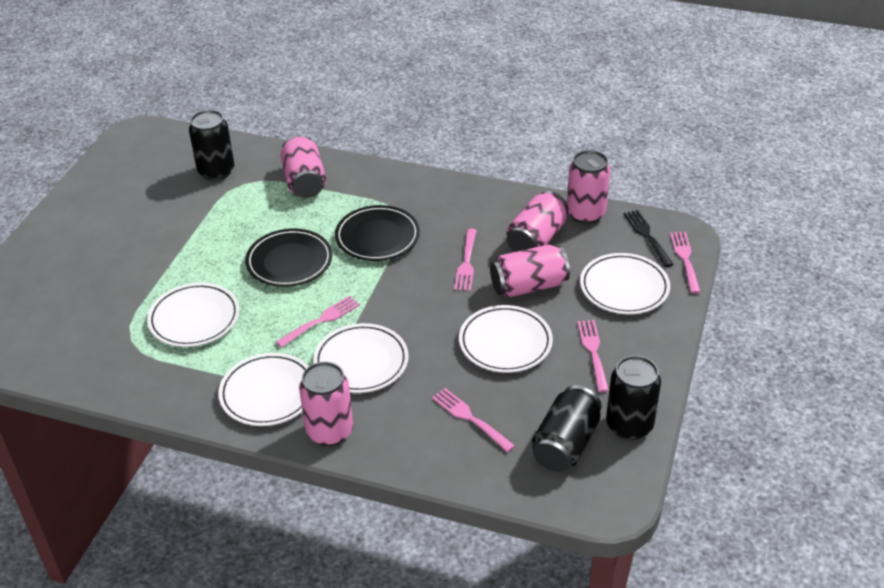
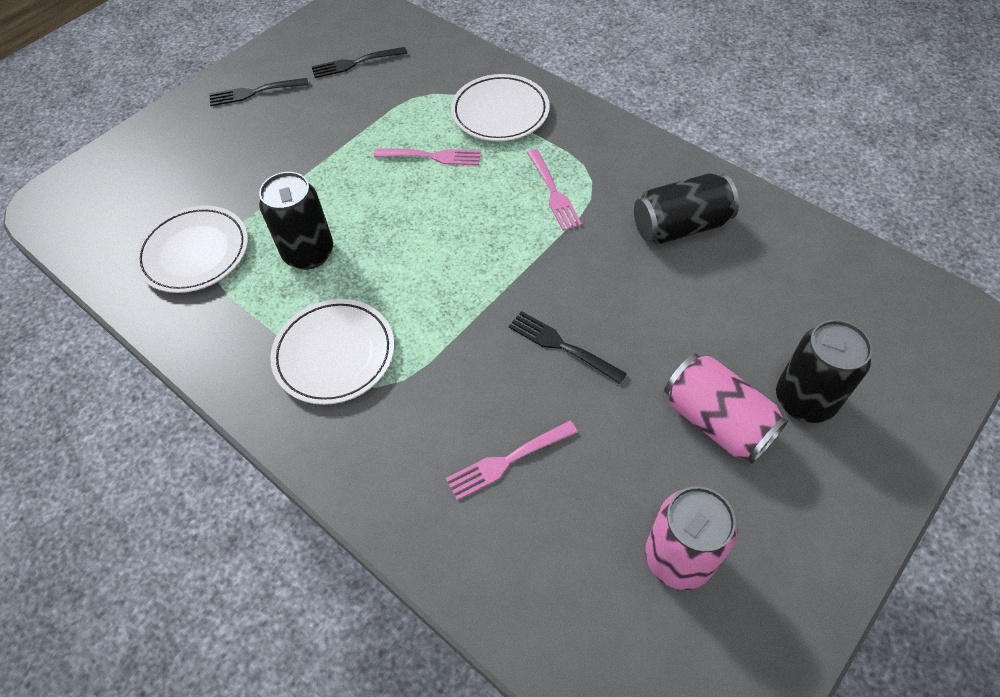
black fork: [623,210,674,267] = 1 -> [209,78,308,106] [311,47,407,78] [509,311,627,384] = 3
black plate: [245,229,332,287] [335,205,420,261] = 2 -> none = 0
pink can: [281,135,326,198] [299,362,353,446] [490,245,570,298] [506,191,568,252] [567,150,610,224] = 5 -> [645,486,737,590] [664,354,788,464] = 2
pink fork: [276,296,360,348] [432,388,515,452] [454,229,477,291] [577,320,609,392] [670,232,700,293] = 5 -> [374,149,481,166] [446,421,578,500] [527,149,582,230] = 3
white plate: [147,283,239,347] [218,353,309,426] [313,323,409,393] [459,305,553,373] [580,253,670,314] = 5 -> [134,206,248,293] [270,299,394,405] [451,74,550,142] = 3

